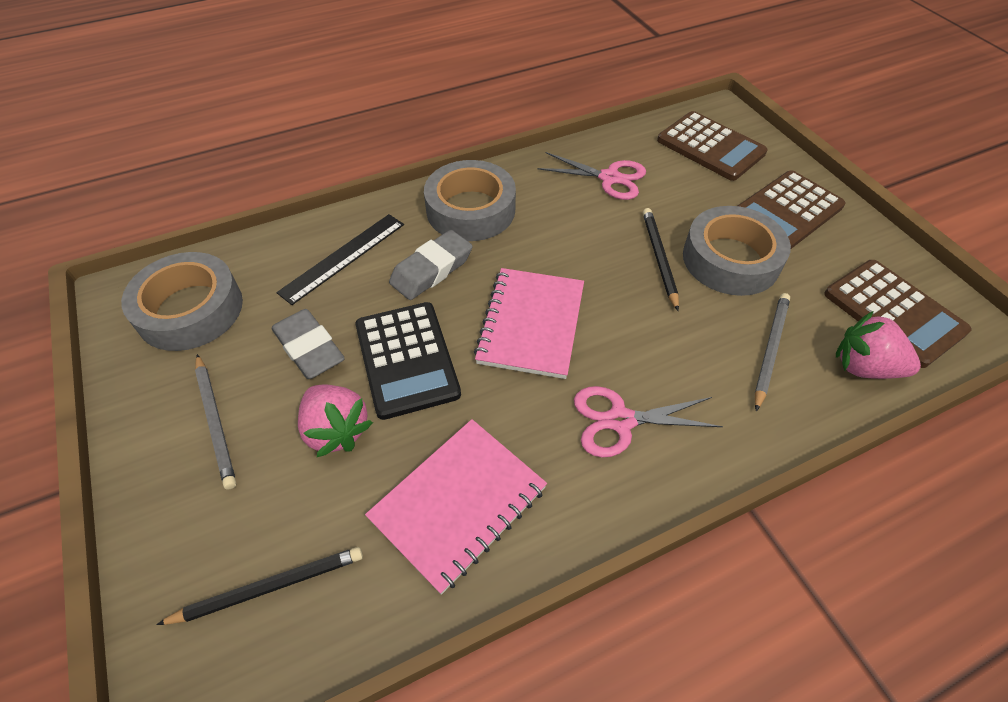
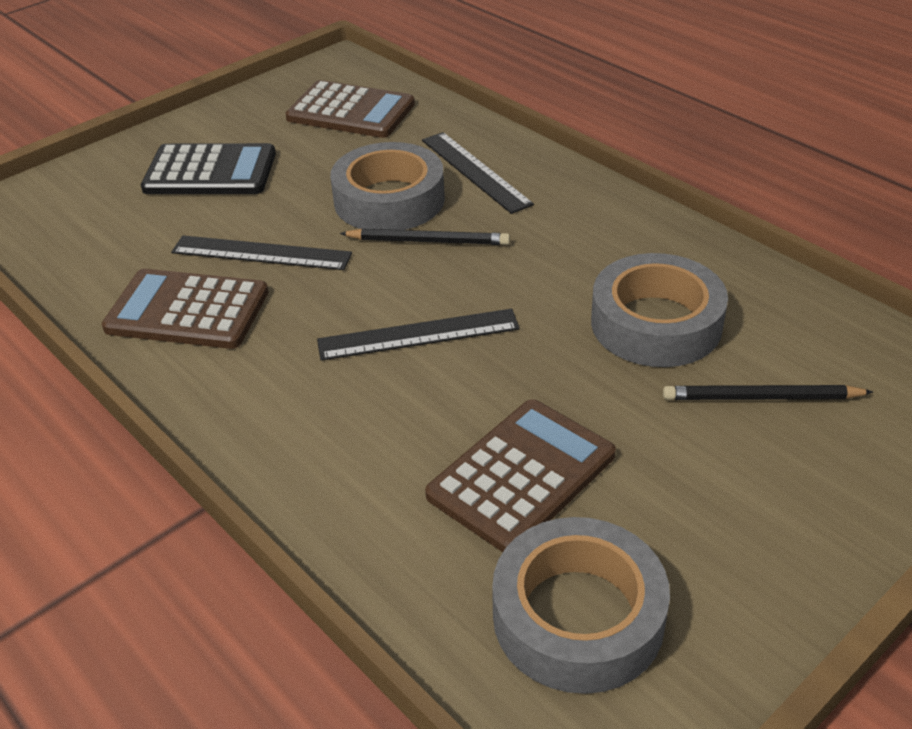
black ruler: [276,214,404,305] = 1 -> [171,235,352,270] [317,309,520,361] [422,132,534,214] = 3
grey eraser: [272,309,345,379] [389,230,473,300] = 2 -> none = 0
grey pencil: [195,354,236,490] [755,293,790,412] = 2 -> none = 0
pink notebook: [365,419,547,595] [474,268,584,379] = 2 -> none = 0
pink scissors: [538,152,646,200] [574,386,723,458] = 2 -> none = 0
pink strawberry: [298,385,373,457] [836,311,921,379] = 2 -> none = 0

